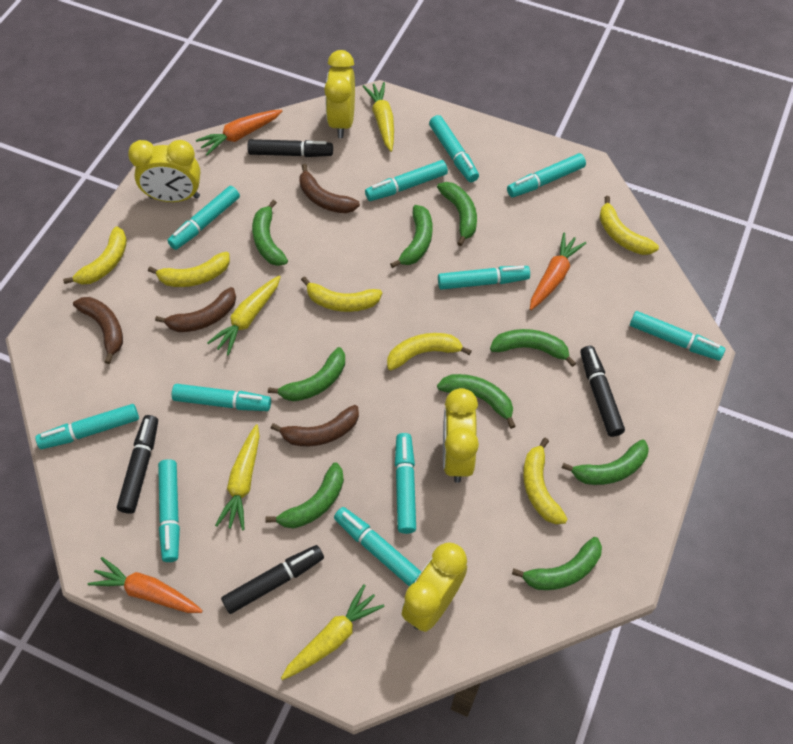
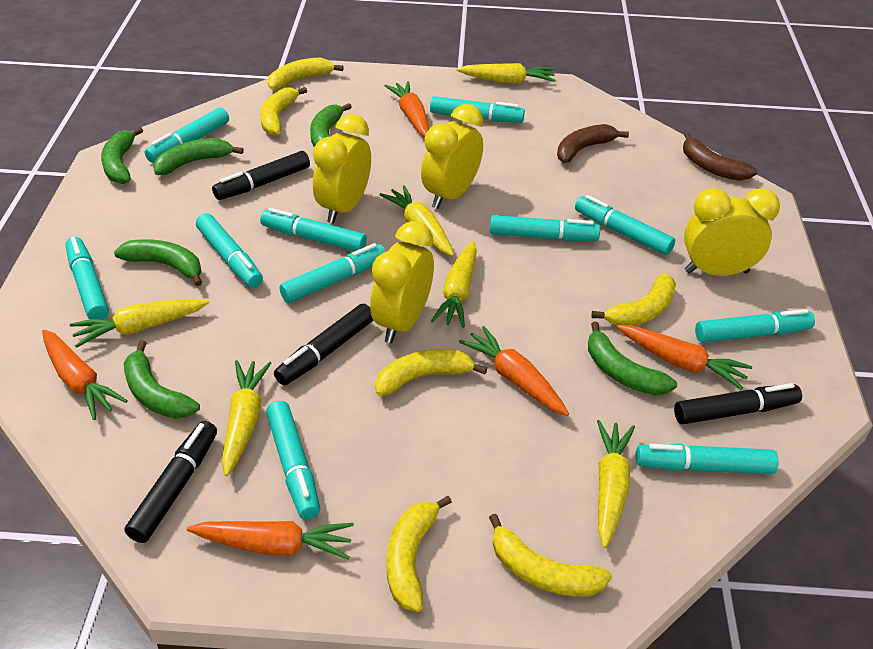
brown banana: [73,297,123,364] [155,287,236,332] [271,405,359,446] [300,164,360,213] = 4 -> [557,124,629,163] [683,132,757,181] = 2
green banana: [252,200,288,266] [265,463,344,528] [268,347,345,401] [390,205,432,268] [437,182,477,246] [437,374,515,429] [490,329,576,367] [512,537,602,590] [562,439,649,485] = 9 -> [101,127,143,184] [114,239,202,286] [124,341,200,419] [153,138,244,175] [310,103,352,147] [588,322,677,396] = 6
orange carrot: [88,557,203,613] [196,110,282,155] [530,233,586,310] = 3 -> [42,329,128,420] [187,521,354,559] [384,81,429,137] [459,326,569,416] [617,325,752,390] = 5
yellow carrot: [207,276,281,356] [215,424,260,530] [281,584,385,680] [362,82,394,152] = 4 -> [70,299,210,348] [222,360,271,476] [379,185,454,256] [431,241,477,328] [457,63,555,84] [597,420,635,548] = 6

